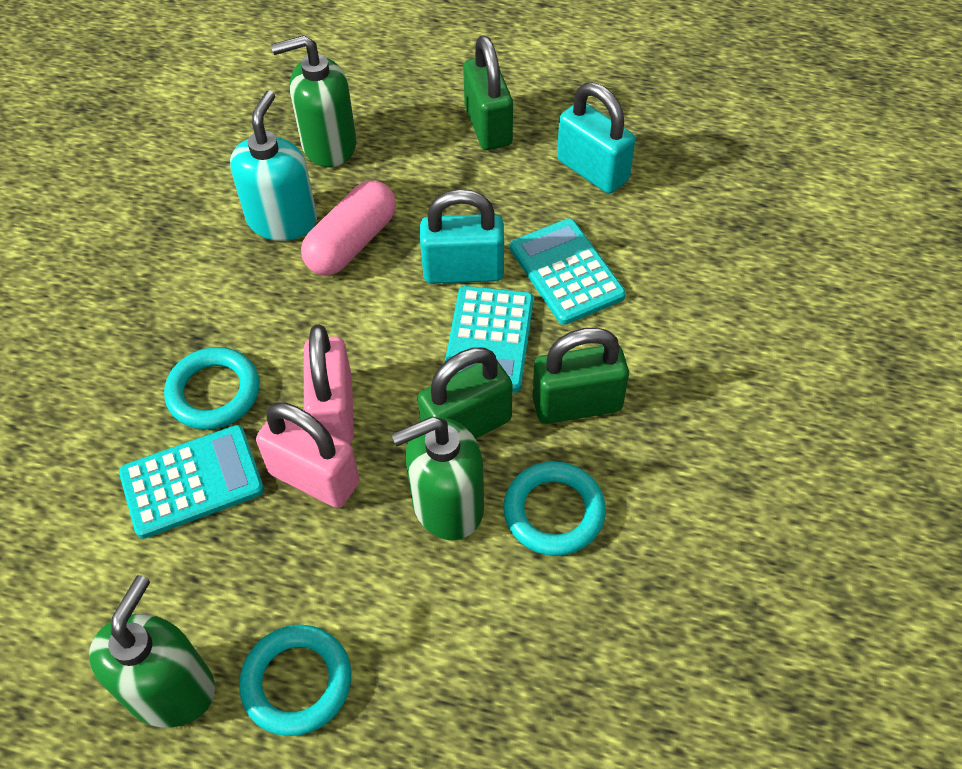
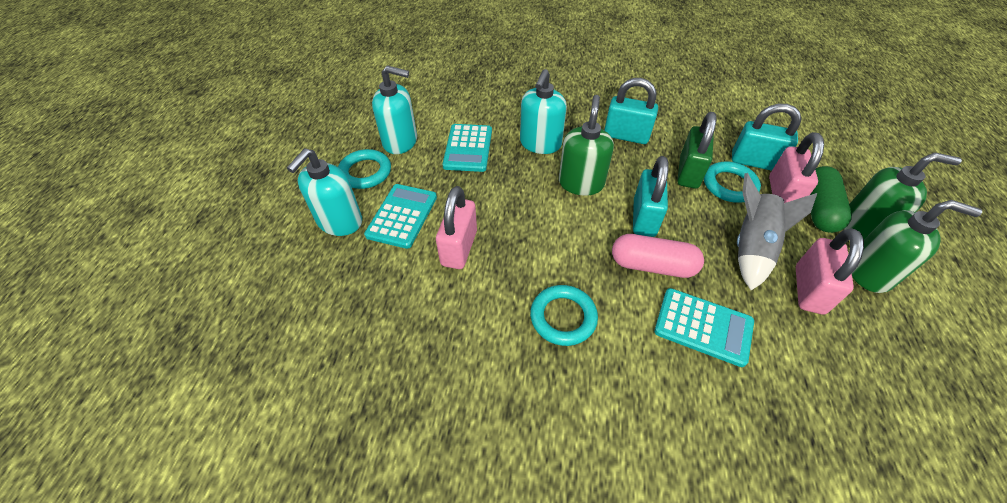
green capsule: none = 0 -> [810,166,852,233] = 1
green padlock: [418,347,513,439] [463,35,513,150] [533,327,629,424] = 3 -> [677,112,717,189] = 1
grey rocket: none = 0 -> [737,173,817,290] = 1
pink padlock: [256,402,360,508] [304,325,354,444] = 2 -> [436,186,477,269] [769,132,824,203] [796,228,864,315] = 3
turquoise padlock: [420,189,504,284] [557,82,635,194] = 2 -> [604,78,658,144] [633,156,669,237] [732,104,801,171] = 3
turquoise soap dispenser: [230,90,317,241] = 1 -> [287,148,362,236] [372,65,417,154] [520,69,567,154] = 3

